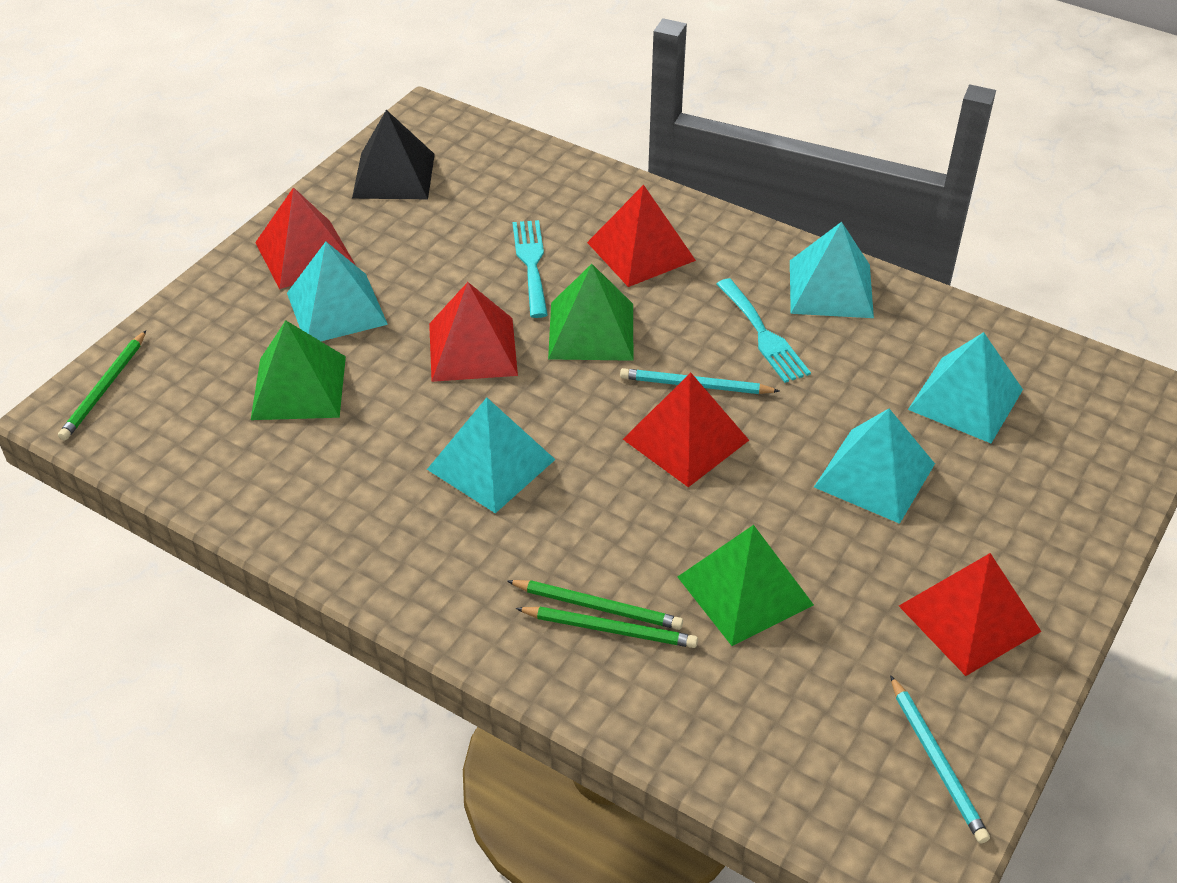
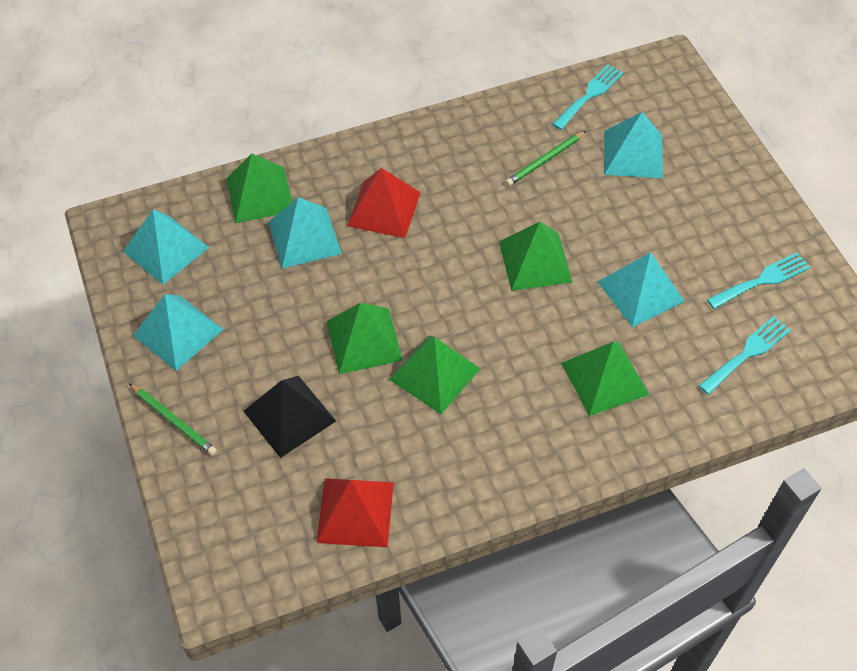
green pencil: [58,330,146,440] [507,580,683,630] [516,607,698,648] = 3 -> [129,383,217,455] [506,131,586,186] = 2
green pyramid: [251,320,346,420] [548,264,633,361] [678,525,814,646] = 3 -> [226,153,292,223] [327,303,403,374] [389,336,480,414] [499,222,572,291] [561,342,649,416] = 5
red pyramid: [255,187,355,289] [429,282,518,382] [587,184,696,287] [623,373,749,487] [899,553,1042,676] = 5 -> [316,478,394,547] [347,168,421,238] = 2
turquoise fork: [513,220,548,318] [717,278,811,383] = 2 -> [552,64,624,130] [699,316,791,395] [707,253,810,309] = 3
turquoise pencil: [620,368,780,394] [890,675,990,843] = 2 -> none = 0

